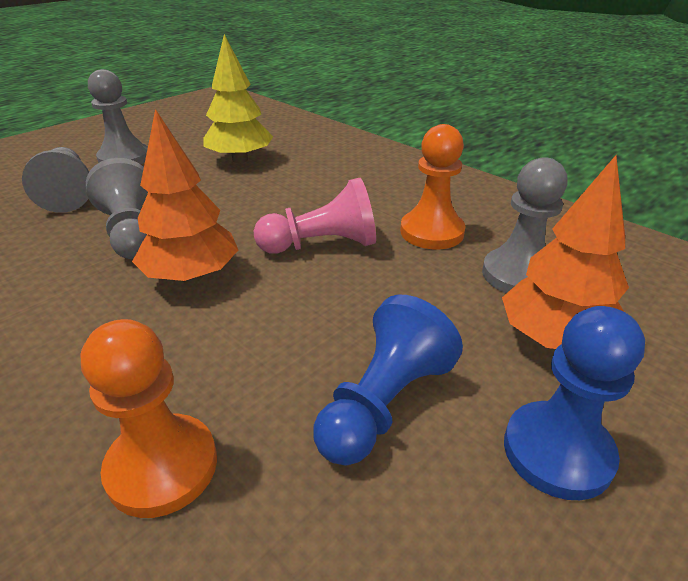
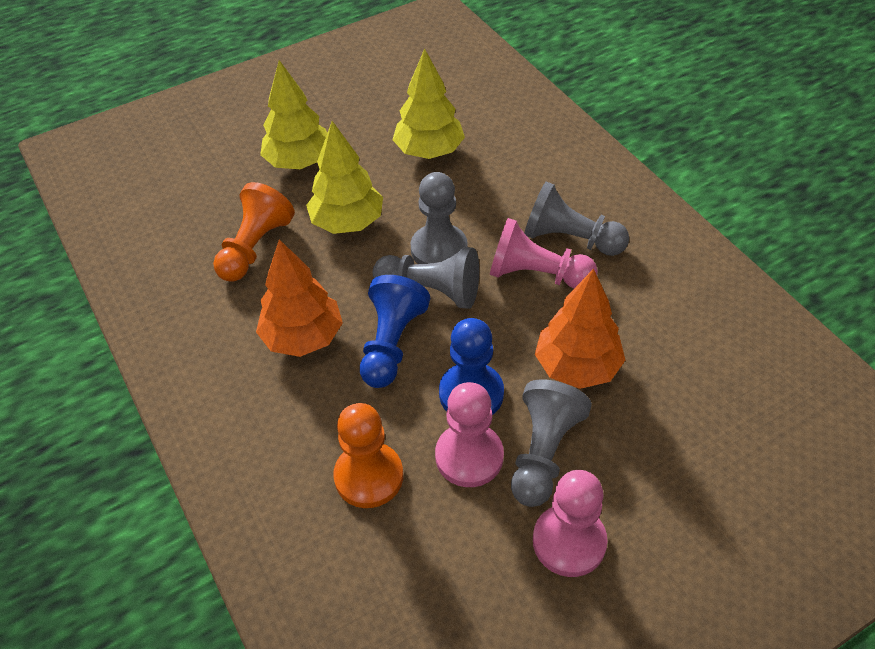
pink pawn: [254,178,376,254] = 1 -> [435,382,504,487] [490,218,598,288] [533,470,607,577] = 3
yellow tree: [203,34,273,163] = 1 -> [260,60,327,169] [306,121,383,234] [392,48,465,159] = 3

